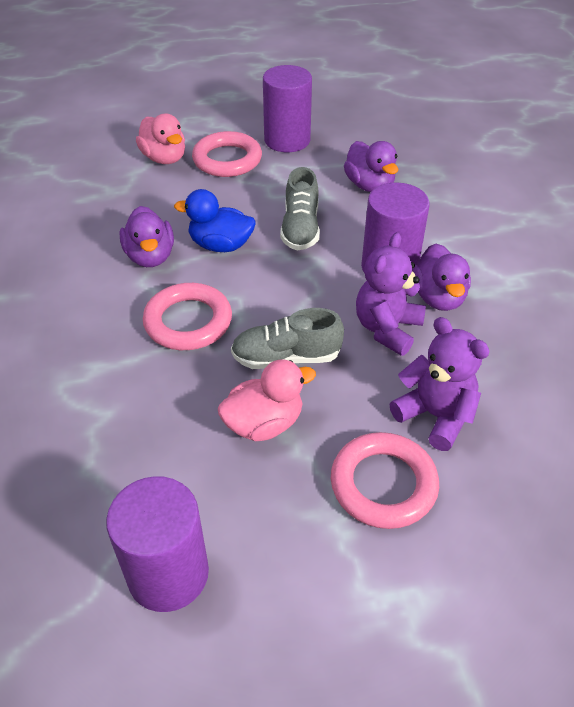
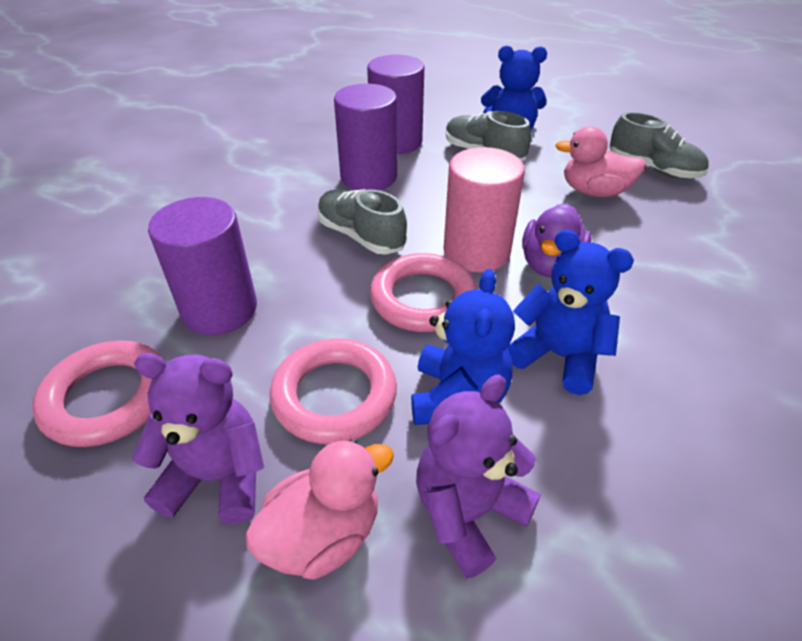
blue duck: [174,189,256,252] = 1 -> none = 0
blue teddy bear: none = 0 -> [411,269,515,425] [481,46,547,130] [507,230,634,395] = 3
grey shoe: [231,308,344,369] [280,167,320,251] = 2 -> [317,189,407,255] [446,111,531,161] [610,112,709,179] = 3
pink cylinder: none = 0 -> [443,147,525,272] = 1
purple duck: [119,206,174,267] [344,141,398,192] [412,244,471,311] = 3 -> [522,203,591,277] = 1

